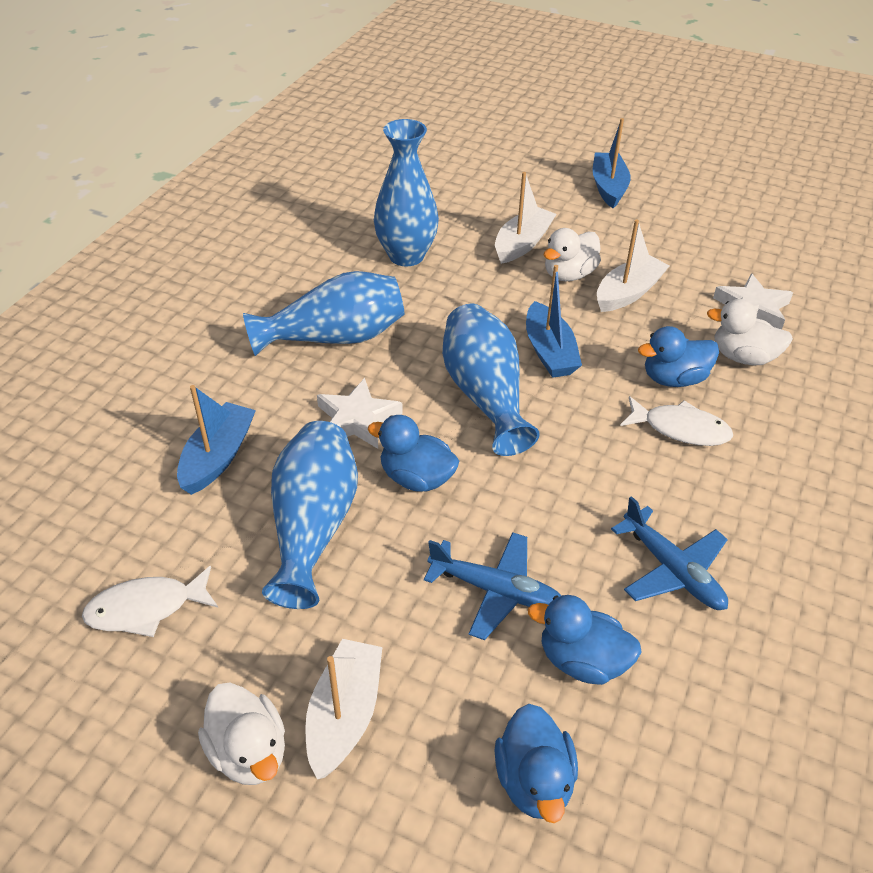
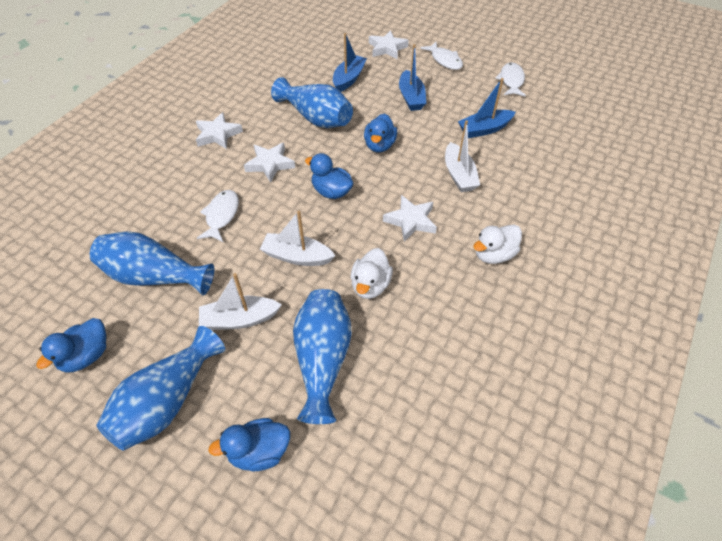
blue plane: [424,532,561,640] [611,496,728,610] = 2 -> none = 0
white duck: [198,682,285,785] [543,228,601,281] [707,299,793,365] = 3 -> [351,248,393,299] [473,224,522,264] = 2
white fish: [82,566,218,637] [620,396,733,446] = 2 -> [197,190,239,242] [420,42,463,70] [495,62,526,97] = 3
white star: [317,378,403,449] [713,273,793,329] = 2 -> [196,112,243,149] [244,142,295,183] [369,30,409,59] [383,195,437,242] = 4

